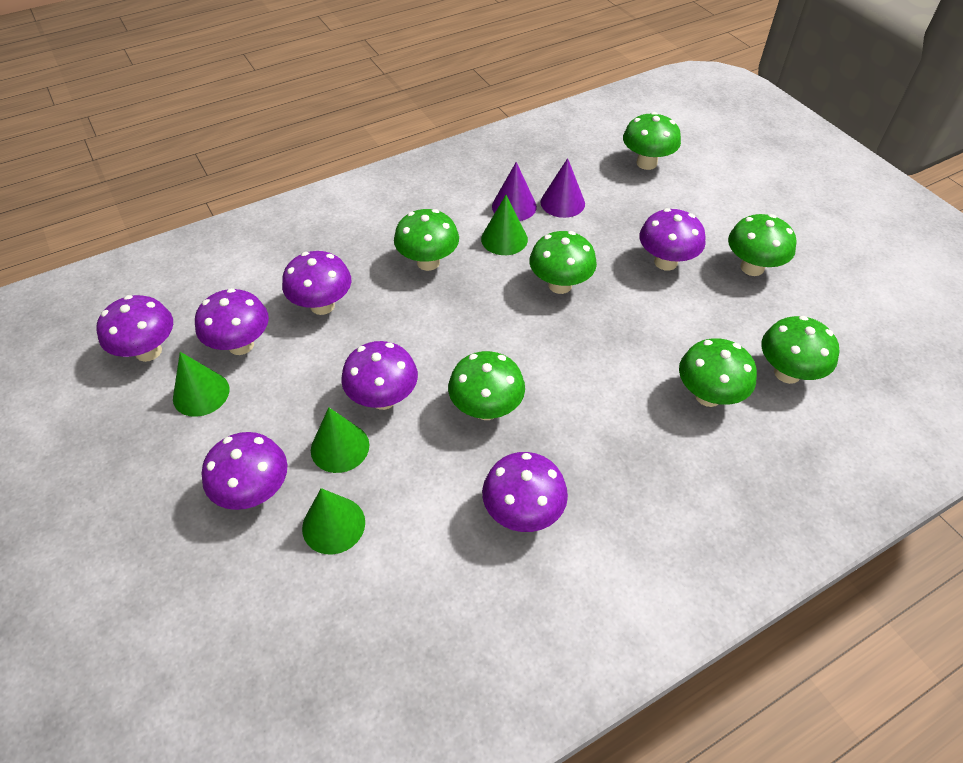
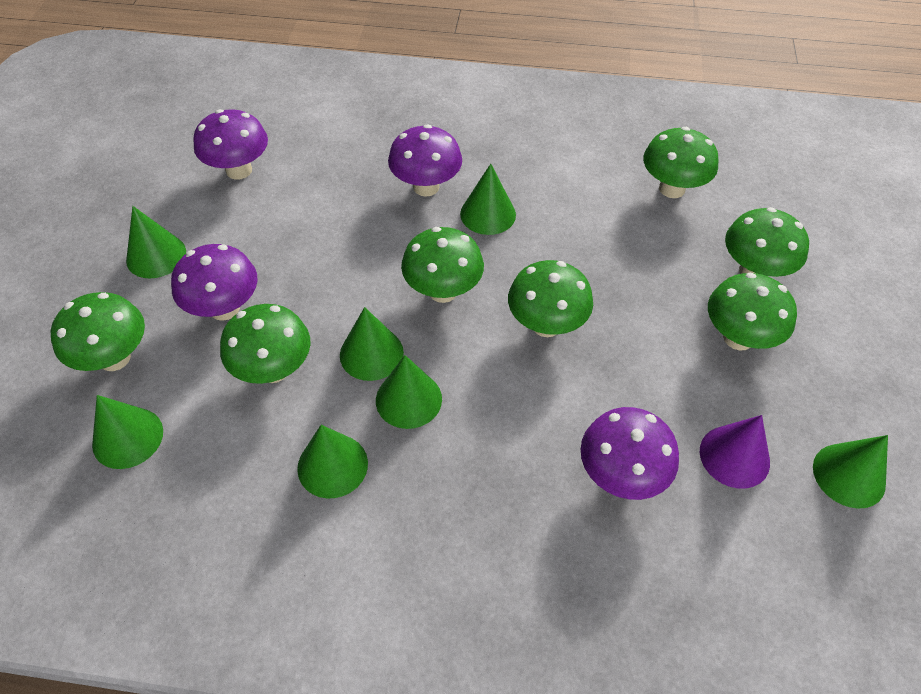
green cone: [173,352,230,417] [302,488,365,555] [311,407,369,473] [481,195,528,255] = 4 -> [92,395,163,469] [126,206,186,278] [297,425,368,498] [340,307,404,381] [376,355,442,429] [460,164,516,235] [813,435,888,508] = 7
purple cone: [492,162,537,221] [540,158,585,218] = 2 -> [700,415,770,489] = 1
purple mushroom: [97,295,173,362] [195,288,269,355] [201,432,288,510] [282,251,351,315] [341,341,418,410] [482,452,568,532] [639,208,706,271] = 7 -> [171,244,258,321] [193,109,268,180] [388,124,462,197] [581,407,679,500] = 4

